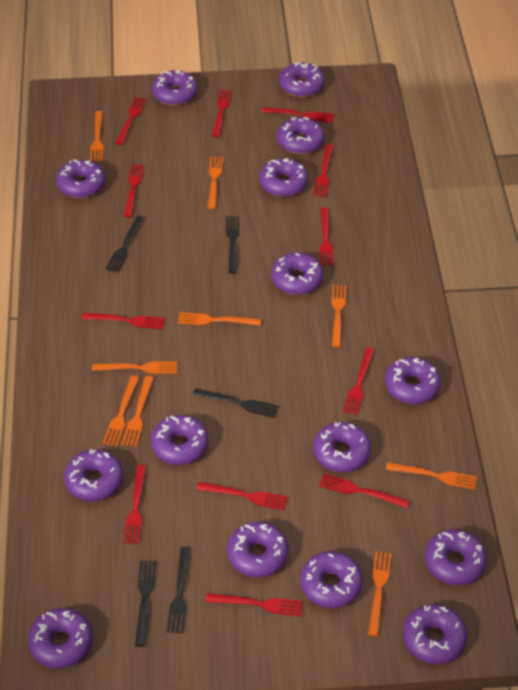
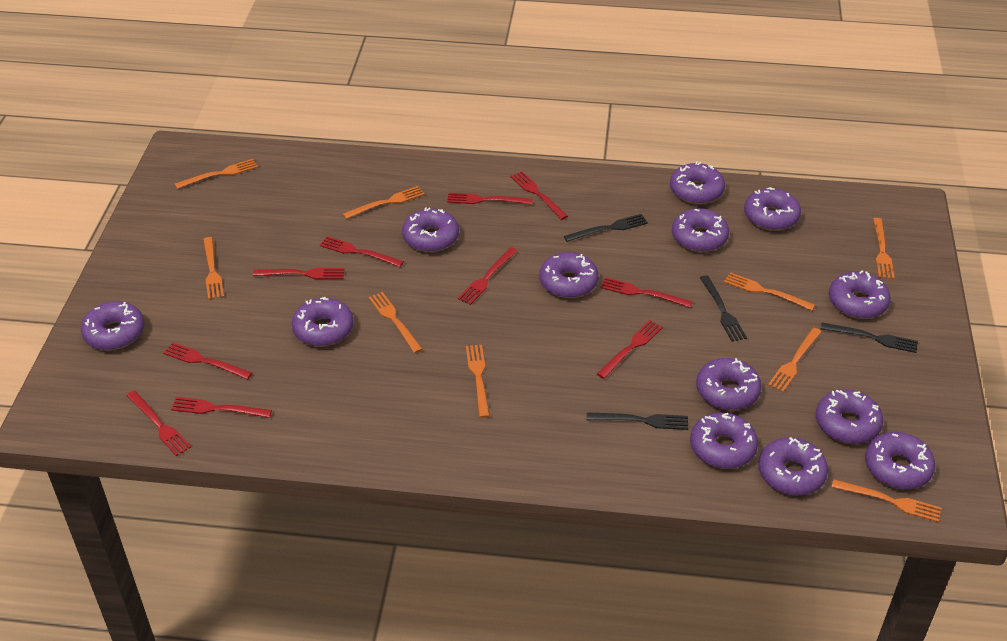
black fork: [105,216,144,273] [135,561,156,647] [167,547,190,633] [193,388,279,418] [226,216,239,273] = 5 -> [564,214,648,242] [587,412,688,430] [700,275,747,342] [820,323,918,353] = 4
purple donut: [28,608,93,668] [56,159,105,198] [64,449,123,501] [151,415,209,465] [152,70,198,106] [227,522,289,577] [259,158,308,197] [271,252,323,295] [277,117,325,154] [279,62,325,97] [300,551,363,608] [313,422,371,472] [385,357,441,404] [403,604,467,664] [425,529,487,585] = 15 -> [81,301,145,350] [291,297,354,346] [402,207,459,252] [539,252,598,298] [670,161,725,204] [672,208,729,252] [690,413,758,469] [696,358,762,410] [744,187,801,231] [758,437,828,496] [816,389,883,444] [829,270,891,319] [865,432,935,489] = 13
red fork: [82,313,165,329] [115,97,147,145] [123,465,146,544] [124,164,144,217] [196,482,288,510] [205,593,303,616] [212,89,232,137] [262,107,334,123] [313,144,333,197] [319,208,334,265] [319,473,410,508] [343,347,375,415] = 12 -> [126,390,191,456] [163,342,252,380] [171,397,272,418] [253,268,345,279] [320,236,404,267] [447,192,533,205] [458,247,517,305] [510,171,568,220] [597,320,663,379] [601,277,693,308] = 10

